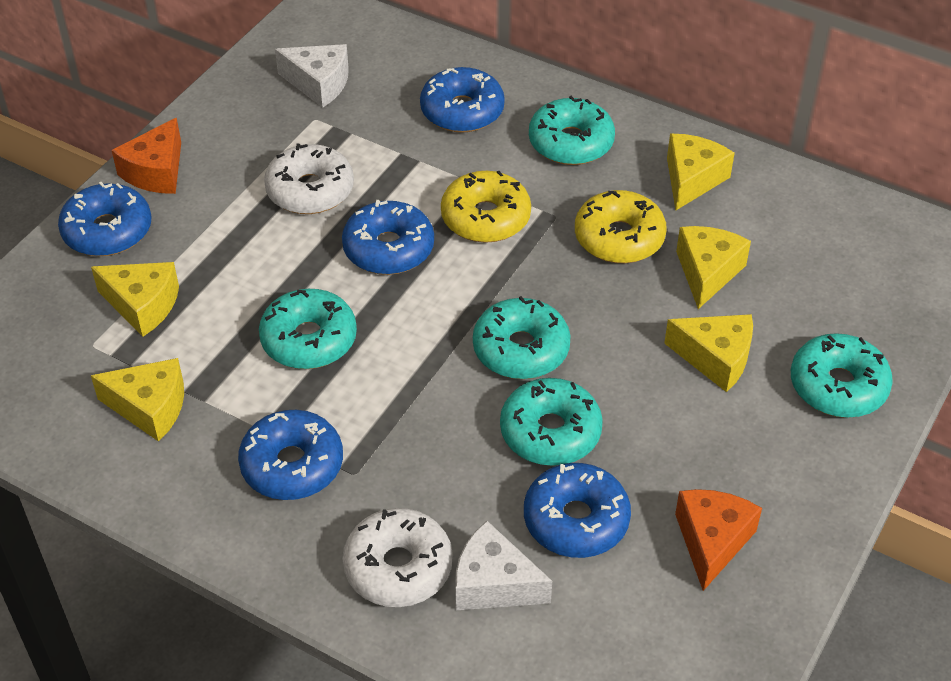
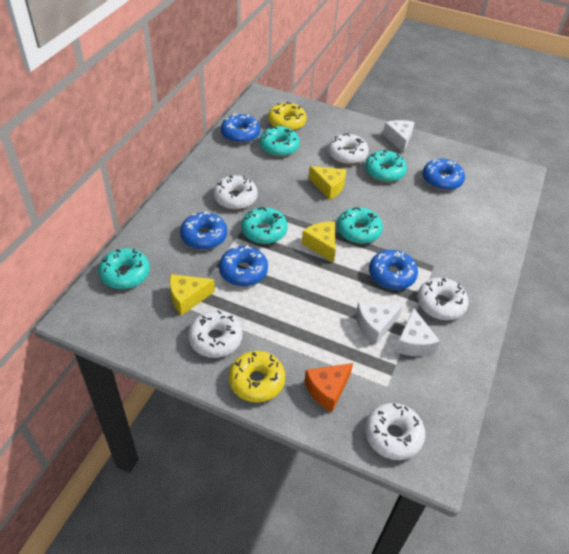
orange cheese: [112,118,181,194] [675,489,762,591] = 2 -> [304,363,353,412] = 1
white cheese: [275,44,349,108] [455,521,552,610] = 2 -> [356,303,403,345] [383,120,415,153] [395,308,440,356] = 3
white donut: [264,143,354,214] [342,508,453,607] = 2 -> [188,310,243,358] [213,175,258,210] [328,133,369,164] [365,403,425,460] [417,278,469,320] = 5
yellow cheese: [91,262,179,337] [91,358,184,442] [664,314,753,392] [667,134,735,210] [676,226,751,309] = 5 -> [169,274,215,316] [302,222,336,263] [309,166,347,200] = 3

